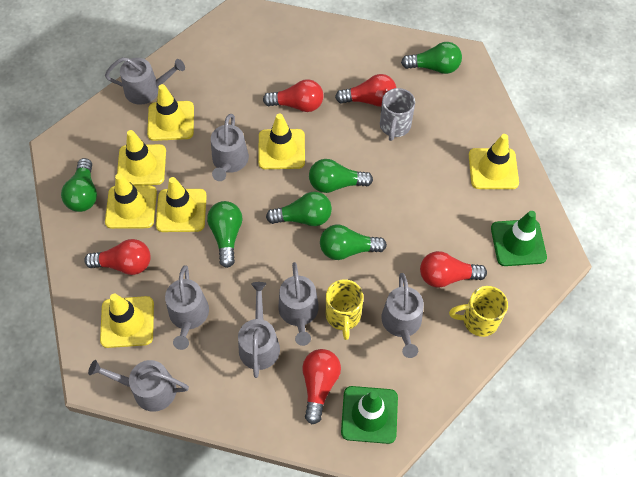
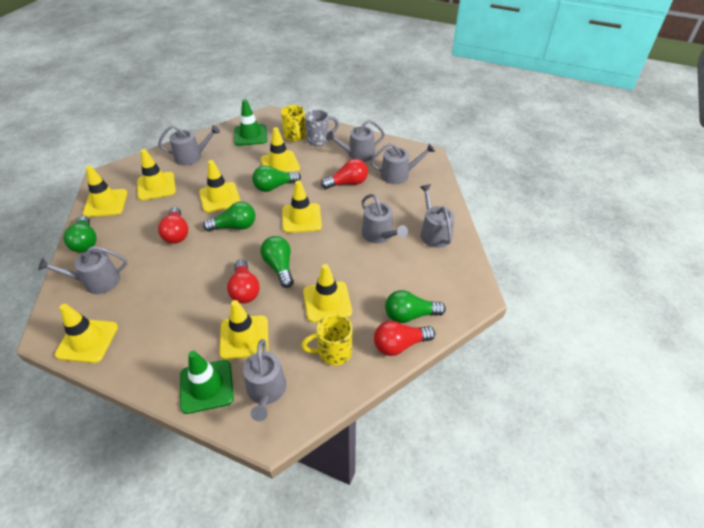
green light bulb: [61,158,97,212] [207,201,242,268] [266,191,332,226] [309,159,373,193] [320,225,387,260] [401,42,462,74] = 6 -> [63,215,97,253] [203,202,255,232] [252,165,301,192] [260,236,294,288] [385,290,446,323] = 5
red light bulb: [84,239,151,275] [263,79,323,112] [302,349,341,424] [335,74,396,107] [420,251,487,288] = 5 -> [158,207,188,244] [227,259,260,303] [321,159,368,189] [374,321,435,356] = 4
yellow traffic cone: [100,294,154,348] [105,173,157,229] [117,130,166,185] [147,84,194,141] [156,177,207,232] [258,113,305,169] [469,134,519,189] = 7 -> [55,304,118,363] [83,166,127,217] [137,149,176,200] [199,160,241,213] [219,300,268,360] [260,127,300,172] [282,180,322,233] [303,264,352,322] = 8

